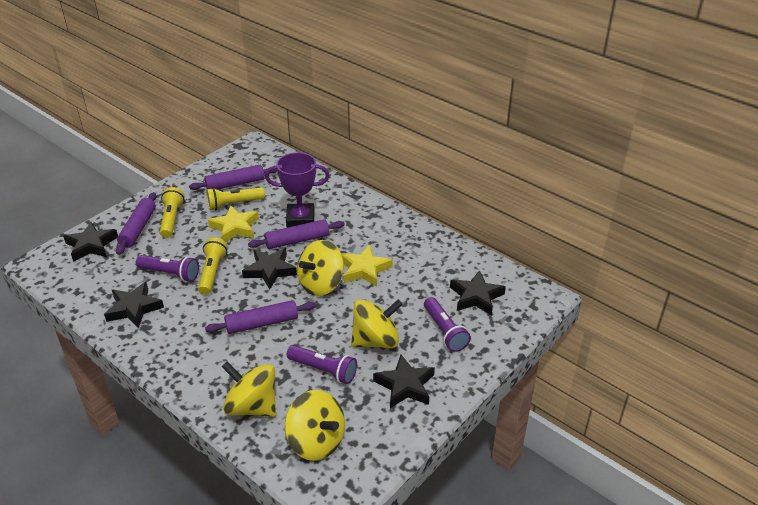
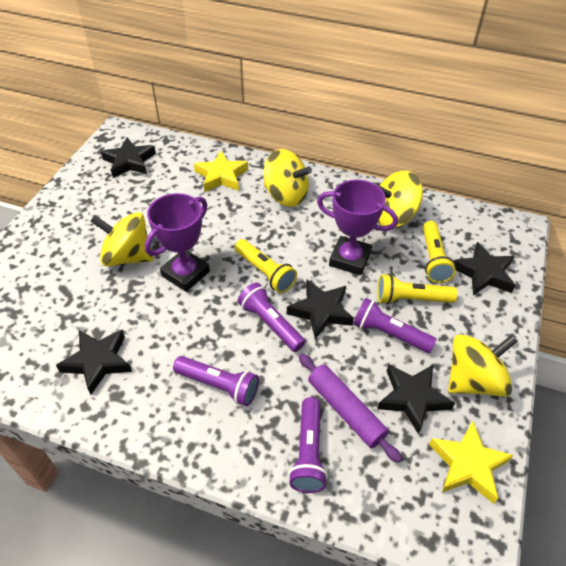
purple flashlight: [136,255,199,282] [287,345,357,384] [424,297,471,352] = 3 -> [173,356,259,406] [238,282,305,352] [289,397,328,493] [353,298,437,353] = 4
purple rolling pin: [116,192,156,255] [189,165,277,190] [205,300,316,334] [248,219,345,249] = 4 -> [299,353,402,463] = 1
purple trophy: [265,152,330,227] = 1 -> [145,193,210,292] [317,180,398,275] = 2

